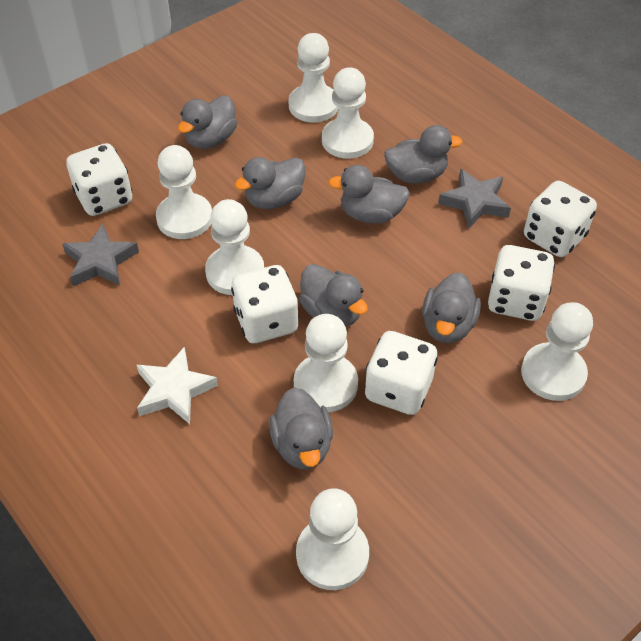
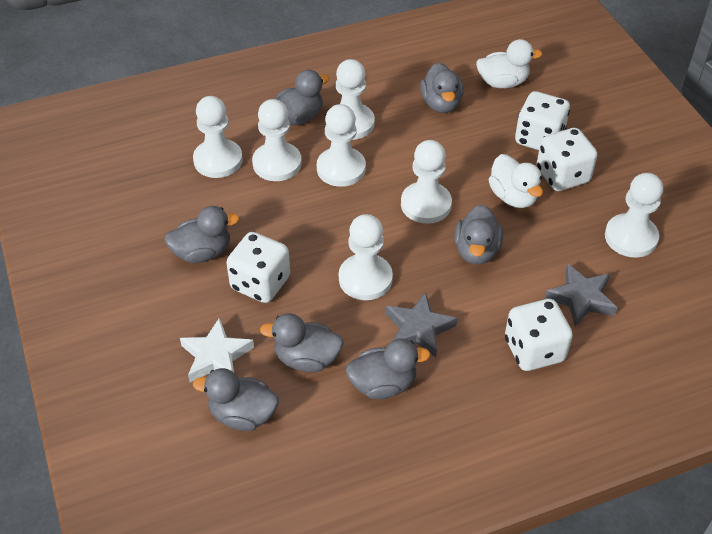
white dice: [66,143,132,216] [231,265,299,343] [365,331,438,415] [488,245,555,321] [524,181,597,257] = 5 -> [226,232,290,303] [505,299,573,371] [515,91,570,150] [537,128,597,191] = 4
white duck: none = 0 -> [476,39,542,88] [488,154,543,208] = 2

